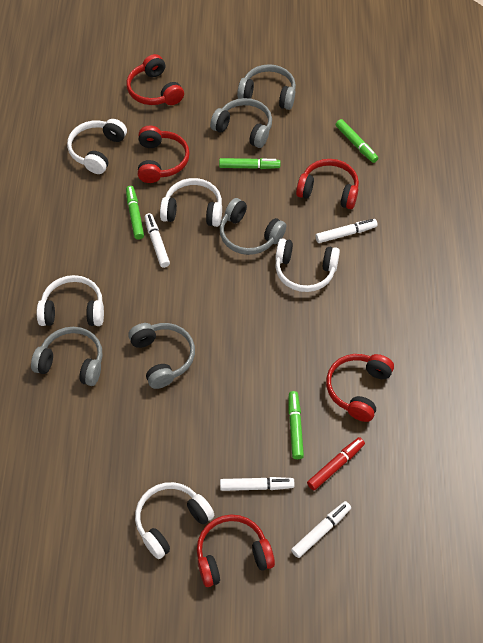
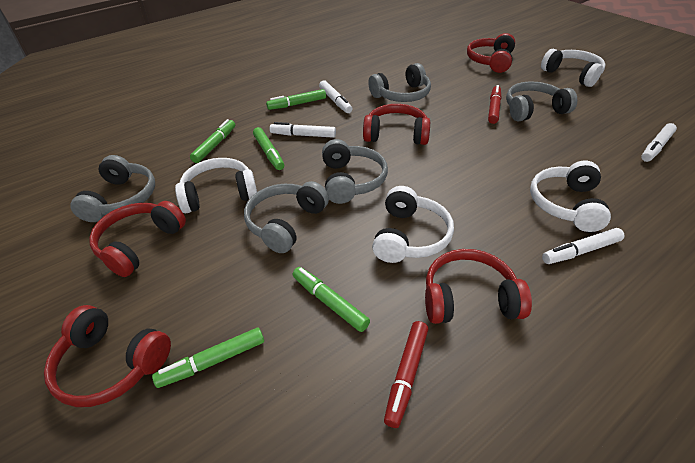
green marker: [126,186,144,240] [219,158,280,169] [288,391,304,459] [335,119,378,163] = 4 -> [152,328,264,388] [190,119,235,163] [253,127,284,170] [266,89,326,110] [292,267,370,332] = 5
red marker: [307,437,365,490] = 1 -> [384,321,428,428] [488,85,501,124] = 2
white headphones: [37,275,104,326] [67,119,127,174] [135,482,214,559] [160,178,222,227] [275,238,340,292] = 5 -> [175,158,257,213] [372,186,454,263] [530,161,611,232] [541,49,606,87] = 4

